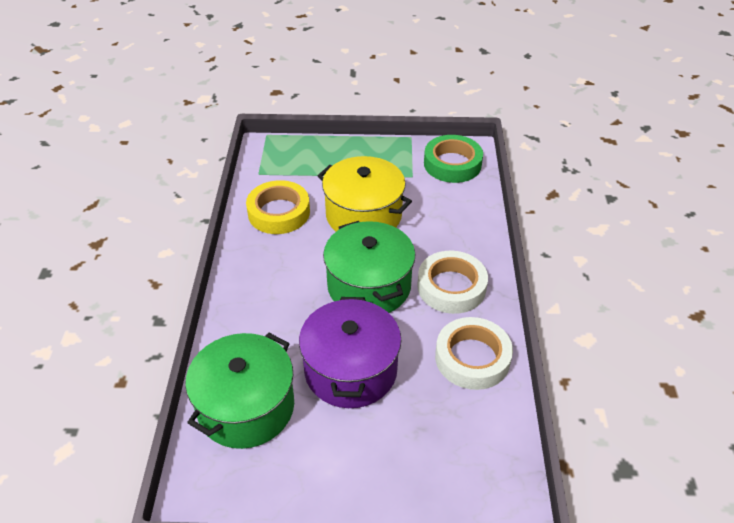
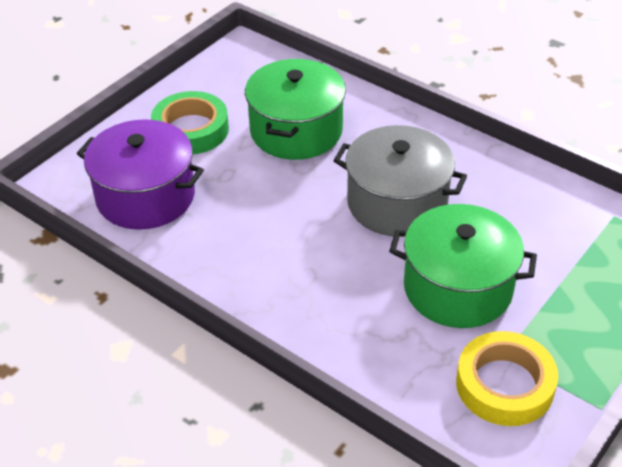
grey pot: none = 0 -> [333,125,467,237] = 1
white tape: [417,251,488,314] [435,317,513,390] = 2 -> none = 0
yellow pot: [318,156,412,231] = 1 -> none = 0

